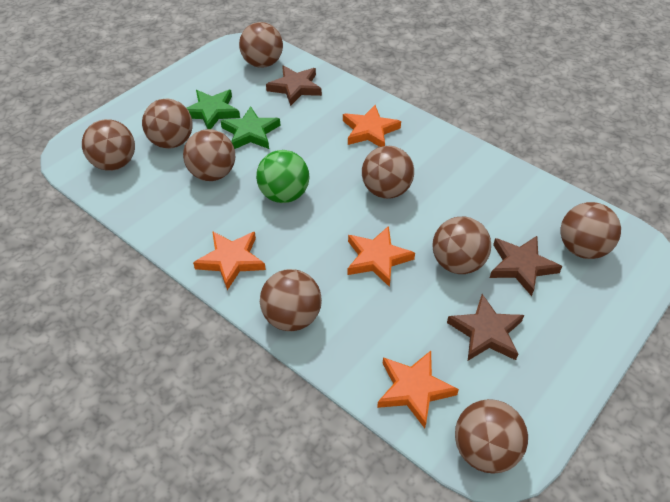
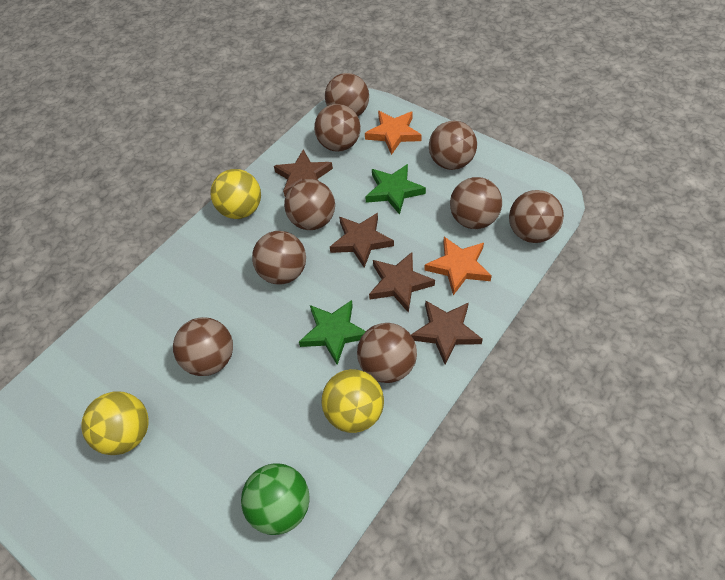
brown star: [266,65,322,106] [447,294,524,361] [490,236,562,296] = 3 -> [274,149,333,197] [330,213,394,268] [369,252,435,313] [411,300,483,365] = 4
orange star: [193,231,266,290] [343,105,401,147] [347,226,415,287] [377,351,459,428] = 4 -> [365,111,422,155] [424,237,492,295] = 2
yellow ball: none = 0 -> [81,392,148,455] [210,169,261,219] [321,369,384,433] = 3

